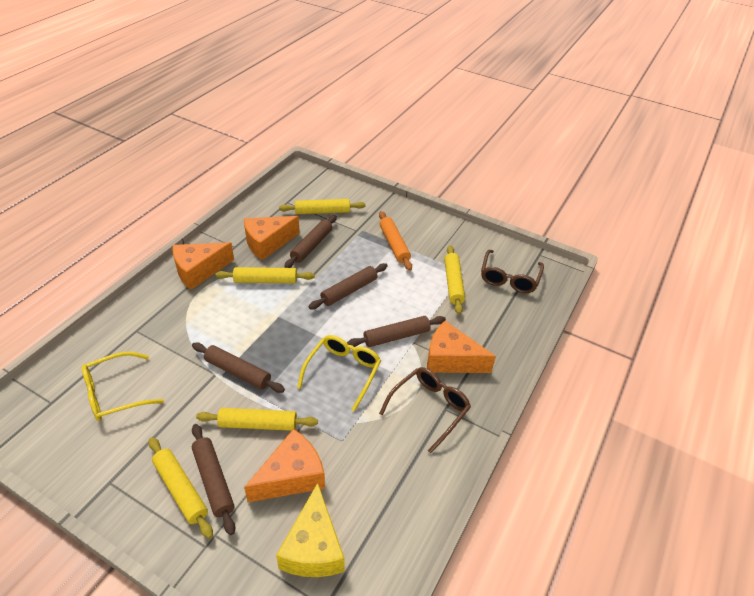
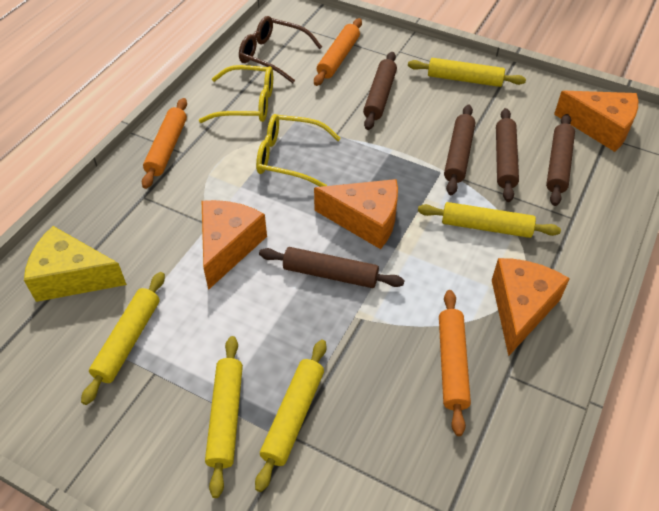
brown glasses: [379,367,471,453] [481,250,544,293] = 2 -> [239,16,322,83] = 1
orange rolling pin: [379,211,412,271] = 1 -> [142,98,187,189] [314,18,362,86] [439,290,471,436] = 3

